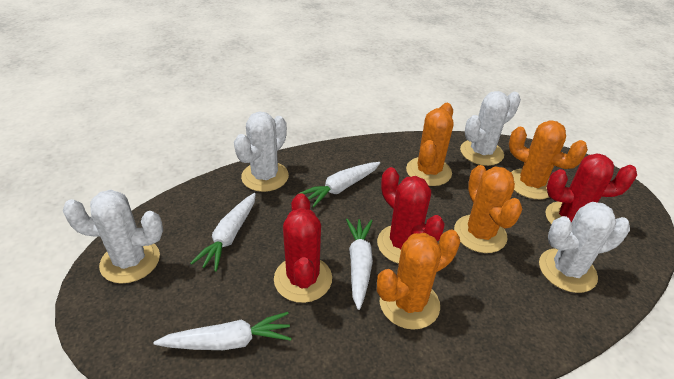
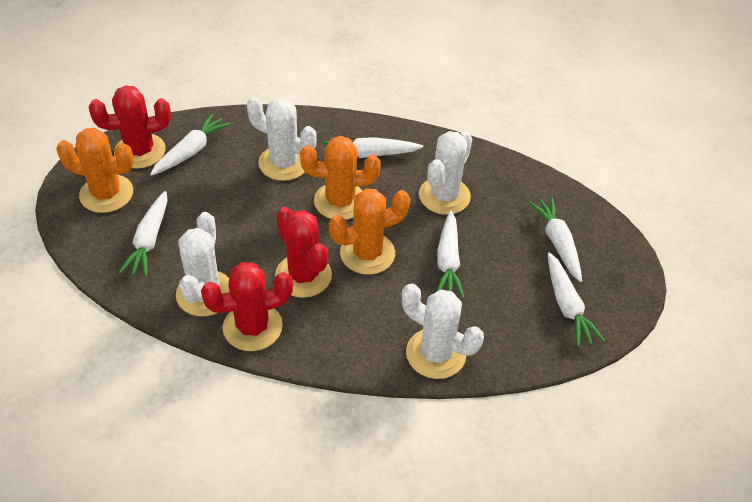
orange cactus: [377,230,460,330] [406,103,453,186] [454,165,523,253] [509,121,588,199] = 4 -> [56,128,134,213] [300,136,381,220] [329,189,410,275] = 3
white carrot: [154,312,292,350] [190,193,256,272] [298,162,380,208] [346,219,373,310] = 4 -> [119,191,168,277] [150,113,231,176] [322,137,423,158] [437,210,464,298] [528,197,582,282] [548,252,605,347] = 6

